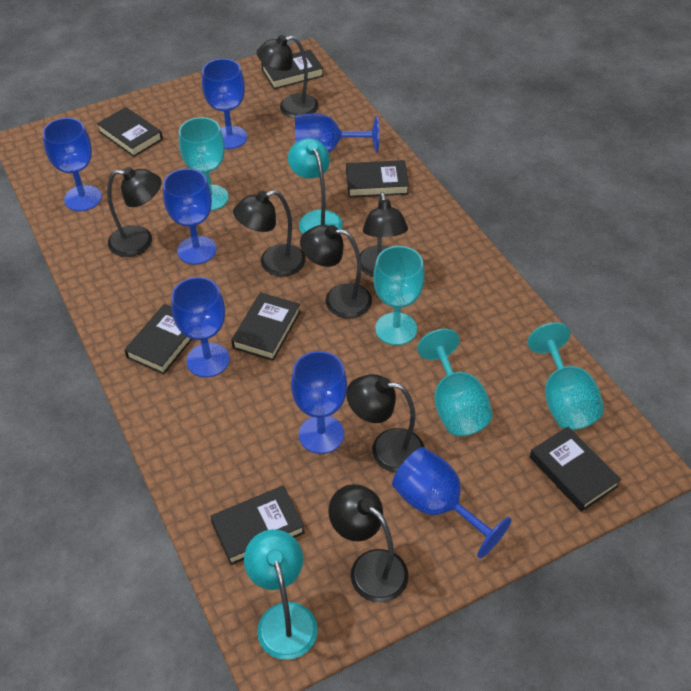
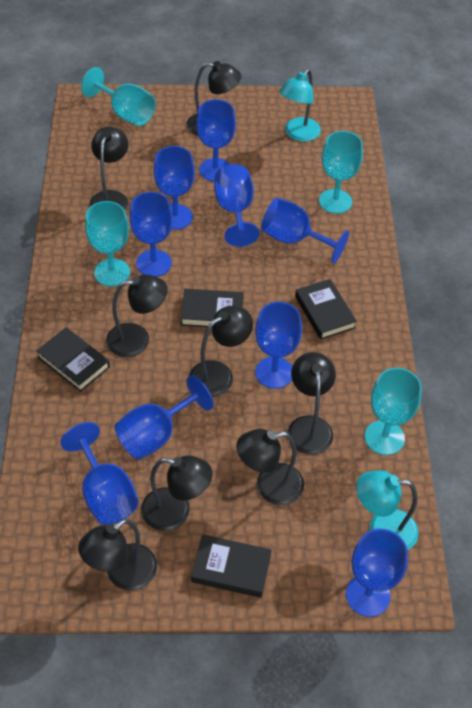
black book: [97,107,163,157] [125,304,192,374] [210,486,305,565] [231,292,300,361] [261,49,323,89] [346,160,409,197] [530,427,621,512] = 7 -> [36,327,110,392] [181,289,244,327] [191,534,272,598] [295,279,357,340] = 4
black lamp: [107,167,162,257] [233,190,306,276] [257,35,319,118] [300,225,372,318] [329,484,409,603] [346,374,425,473] [360,192,408,277] = 7 -> [78,519,157,590] [89,127,128,211] [106,275,167,357] [141,455,212,531] [187,61,241,136] [189,306,253,397] [236,429,304,505] [288,352,336,455] = 8
blue goblet: [43,118,102,211] [163,168,216,264] [171,277,230,377] [202,59,247,149] [291,351,347,454] [295,113,379,153] [392,447,511,558] = 7 -> [60,422,139,525] [115,375,214,460] [130,192,173,277] [153,146,195,230] [196,99,236,182] [214,164,259,247] [255,302,302,389] [261,198,349,264] [346,529,408,617] = 9

